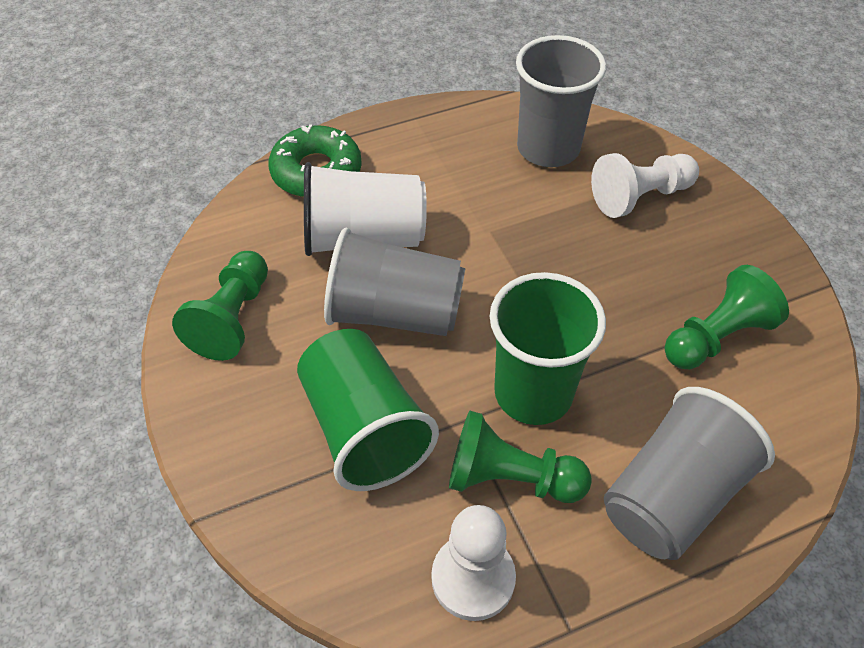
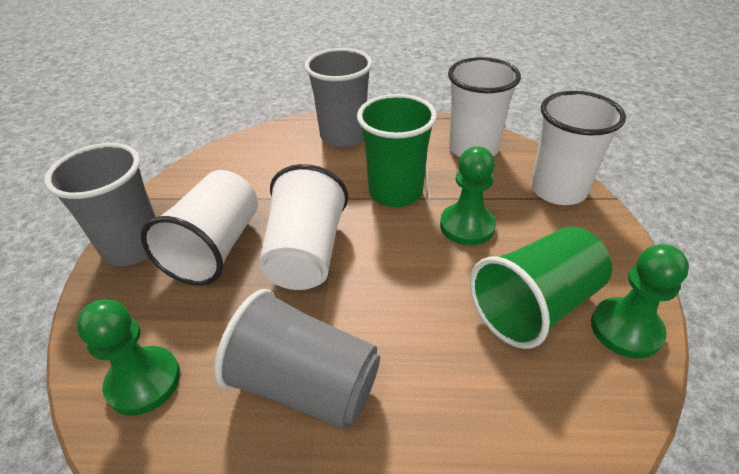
green donut: [268,124,362,197] = 1 -> none = 0
white cup: [304,162,427,256] = 1 -> [141,170,258,286] [259,164,348,290] [448,57,521,157] [531,91,626,205] = 4
white pawn: [431,505,516,621] [591,153,699,218] = 2 -> none = 0

